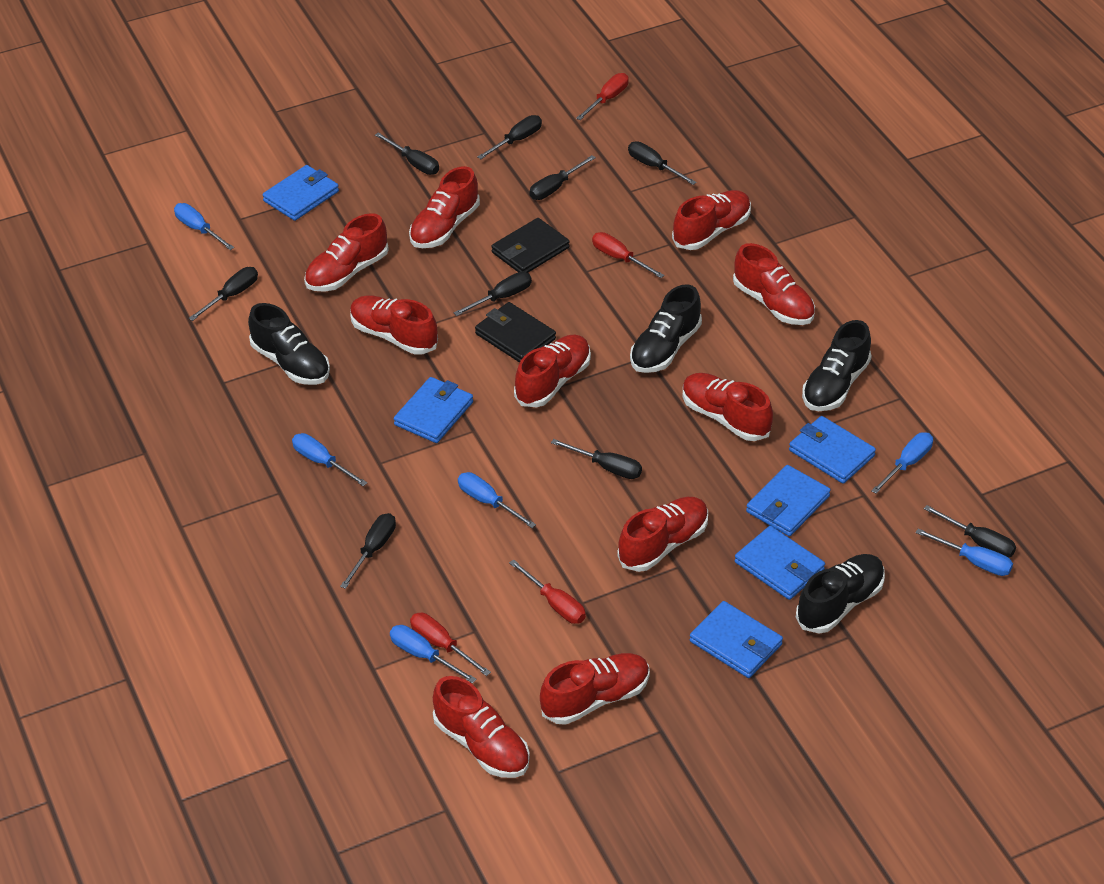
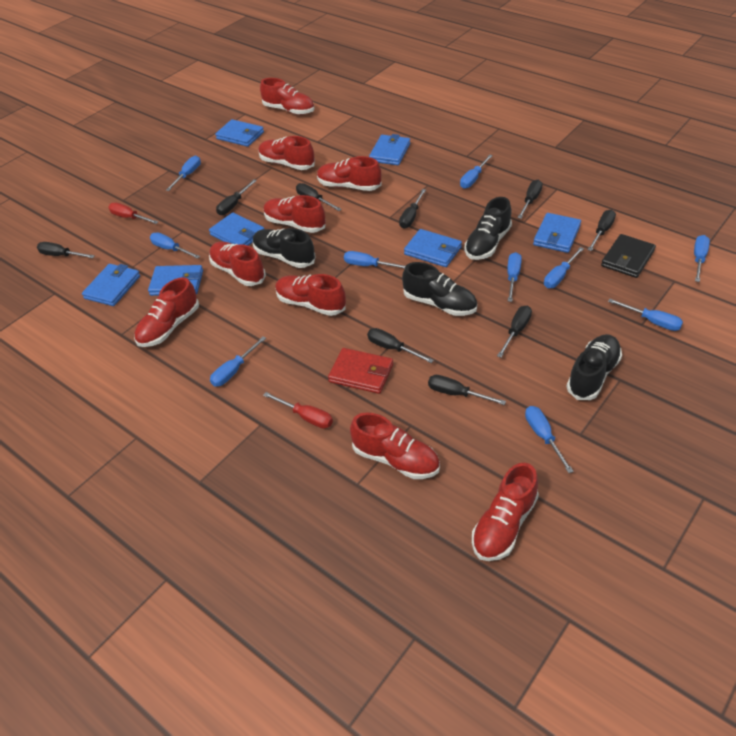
black wallet: [475,302,556,363] [491,218,570,273] = 2 -> [601,234,656,278] = 1
blue screwdriver: [174,203,234,250] [292,433,367,486] [390,625,477,684] [458,472,536,528] [871,432,933,494] [915,528,1013,576] = 6 -> [150,232,200,259] [166,156,201,191] [210,337,266,387] [344,251,405,269] [460,154,493,189] [507,252,522,302] [525,406,574,473] [544,247,584,288] [608,299,683,331] [694,235,710,282] = 10
blue wallet: [262,165,339,221] [394,377,473,443] [689,601,783,678] [735,526,825,600] [746,465,831,536] [789,416,876,484] = 6 -> [82,264,140,306] [148,265,203,296] [209,212,264,246] [215,119,264,147] [369,134,410,165] [404,229,462,267] [533,213,581,253] = 7
red screwdriver: [410,613,491,676] [509,559,586,624] [576,73,628,120] [592,232,664,278] = 4 -> [108,203,158,224] [263,392,333,429] = 2
red shoe: [304,213,389,292] [350,295,438,355] [409,166,480,248] [433,676,530,778] [514,335,591,407] [540,653,650,725] [617,497,708,572] [672,190,751,250] [683,373,773,441] [733,243,815,325] = 10 -> [134,277,199,347] [209,242,266,286] [259,136,315,170] [260,78,315,115] [263,195,326,233] [275,274,346,316] [317,156,382,191] [350,412,440,479] [472,463,539,561] = 9
red wallet: none = 0 -> [328,348,393,394] = 1

